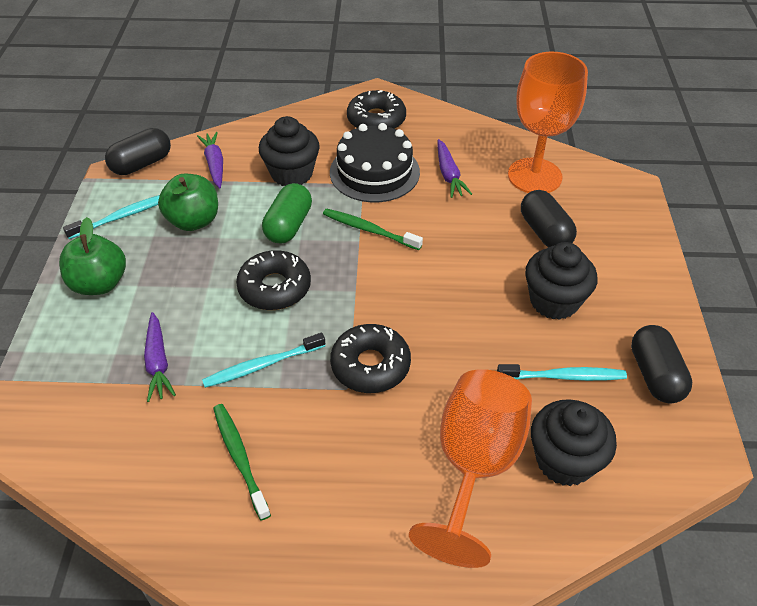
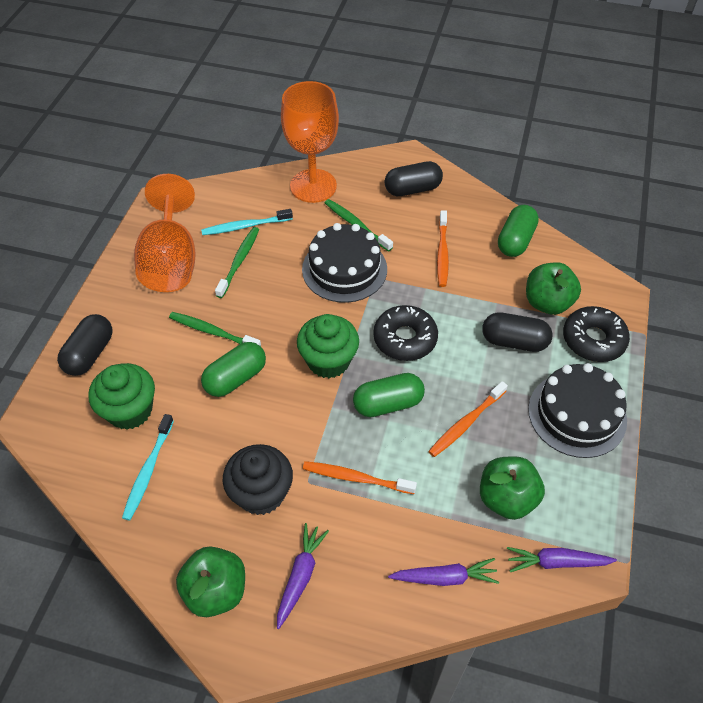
black cake: [330,123,420,202] = 1 -> [302,223,387,303] [528,363,627,458] = 2
black cupcake: [259,116,320,186] [525,242,597,320] [531,399,617,486] = 3 -> [223,444,293,515] = 1
black donut: [236,250,311,310] [330,324,411,393] [347,90,406,129] = 3 -> [373,305,438,361] [563,306,630,362] = 2
green apple: [59,217,126,295] [158,174,218,231] = 2 -> [176,546,245,617] [480,456,545,520] [526,262,581,315] = 3
green capsule: [262,183,312,244] = 1 -> [201,342,266,397] [353,373,425,417] [498,205,539,257] = 3
green cupcake: none = 0 -> [88,363,155,430] [297,314,359,378] = 2
green toothbrush: [213,404,271,521] [323,208,423,250] = 2 -> [169,312,261,346] [215,227,259,298] [325,199,393,252] = 3
orange toothbrush: none = 0 -> [303,461,417,494] [428,381,508,457] [437,210,449,287] = 3
turquoise toothbrush: [63,195,160,239] [202,333,325,388] [497,364,627,381] = 3 -> [122,414,174,520] [201,209,293,235] = 2

